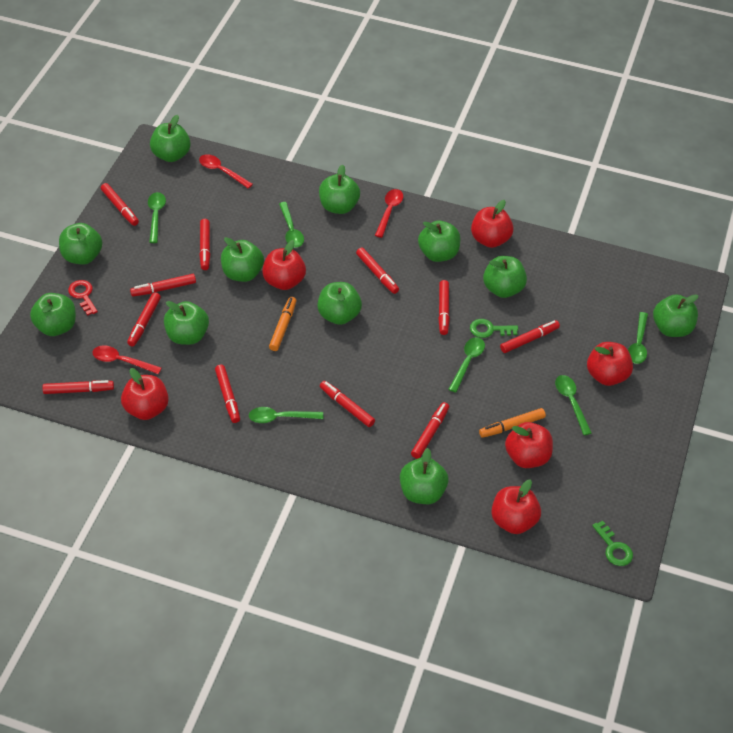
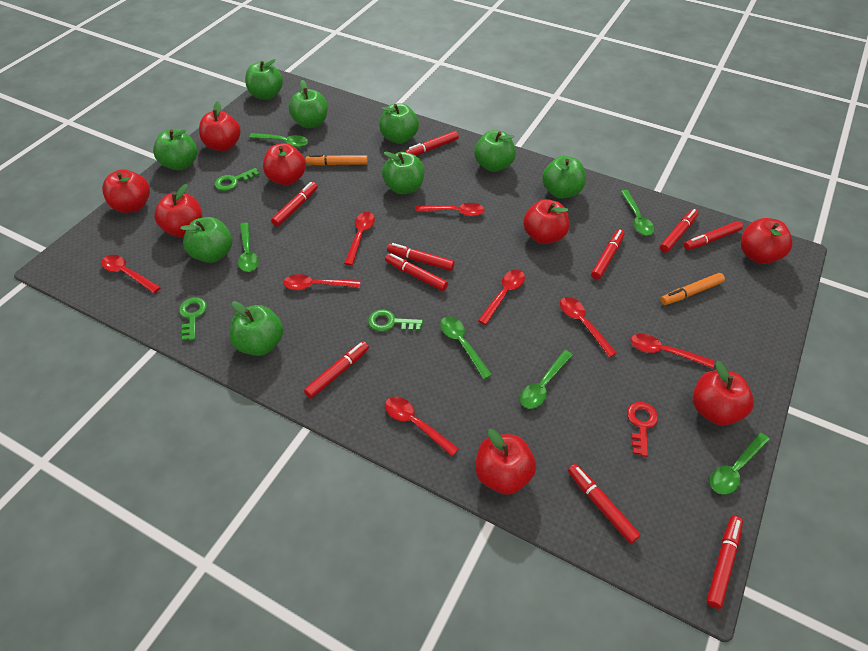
green apple: [30,293,76,336] [59,223,102,265] [150,115,191,162] [164,301,209,345] [221,237,264,282] [317,282,362,325] [319,165,360,214] [400,448,448,504] [418,220,460,262] [483,256,527,298] [653,294,698,337] = 11 -> [153,129,197,170] [180,217,232,263] [229,301,283,356] [245,59,283,100] [289,80,328,128] [379,103,419,144] [382,152,424,194] [474,130,516,172] [542,156,586,199] = 9
green key: [470,319,518,338] [592,521,633,566] = 2 -> [179,297,207,341] [215,168,259,191] [368,309,423,332] = 3
red apple: [121,368,169,420] [262,240,306,290] [471,200,514,248] [491,479,541,534] [505,422,553,468] [587,342,633,386] = 6 -> [102,169,150,213] [154,184,202,237] [199,101,241,151] [263,143,306,185] [475,429,536,495] [523,199,569,244] [693,361,754,425] [741,218,792,264] = 8
red marker: [42,380,114,394] [101,183,139,226] [127,292,161,346] [130,274,196,297] [199,219,210,270] [215,365,240,423] [320,381,375,427] [356,247,399,294] [411,402,449,459] [438,280,450,335] [500,320,560,353] = 11 -> [271,182,318,226] [304,341,369,398] [385,253,448,291] [387,243,455,271] [405,131,459,156] [568,464,640,544] [591,229,625,280] [660,209,698,253] [684,221,743,250] [706,516,743,609] = 10
red spoon: [92,346,162,374] [199,154,253,189] [375,189,403,238] = 3 -> [101,255,161,293] [283,274,360,290] [344,212,375,265] [385,397,459,456] [415,203,485,216] [478,270,525,325] [560,297,617,357] [631,334,714,368] = 8

